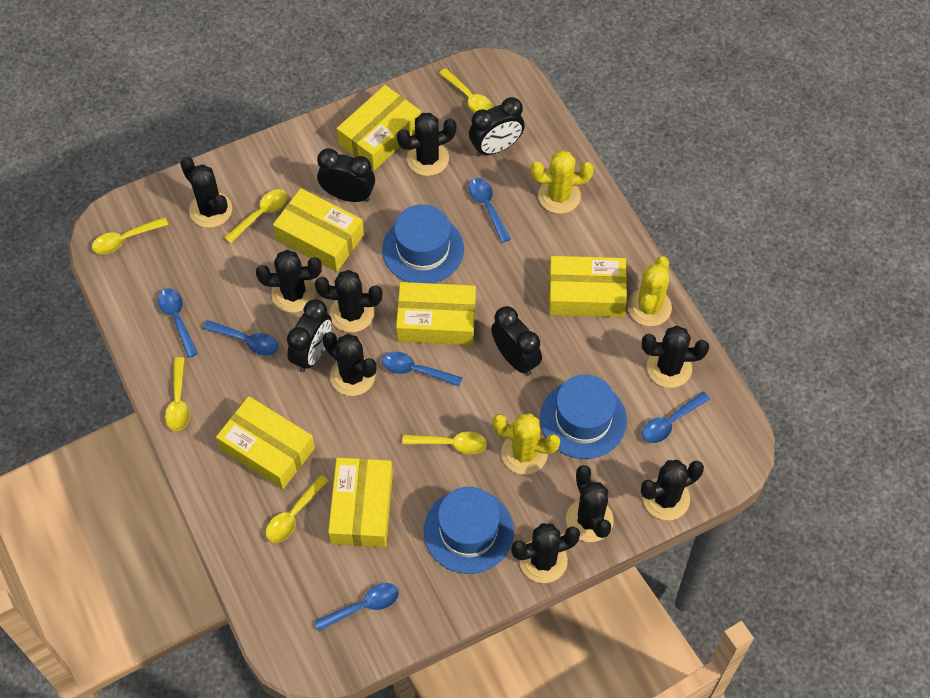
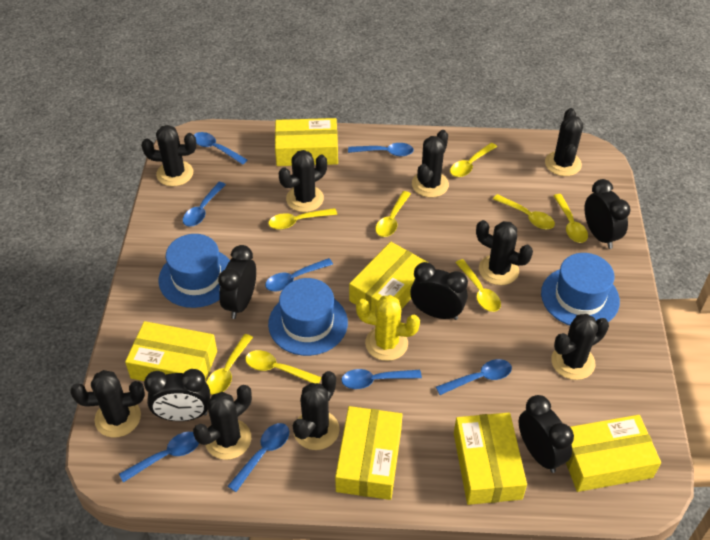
black clock: [287,299,332,372] [317,148,375,202] [469,97,525,156] [491,306,542,376] = 4 -> [144,369,210,421] [218,245,256,319] [410,262,468,320] [519,395,574,473] [585,179,630,249] = 5
blue spoon: [158,288,198,358] [203,320,279,356] [314,583,399,631] [382,352,462,387] [468,178,511,243] [642,391,710,443] = 6 -> [119,432,199,483] [183,182,226,227] [194,132,248,165] [228,423,289,492] [265,258,333,291] [341,369,422,389] [348,143,414,156] [436,359,512,395] = 8
yellow cactus: [492,413,560,475] [530,150,594,214] [627,256,672,326] = 3 -> [356,295,420,361] = 1
yellow spoon: [92,217,168,254] [165,357,190,431] [224,189,288,244] [266,475,329,543] [402,432,487,454] [439,68,493,113] = 6 -> [206,334,253,395] [245,350,322,383] [268,208,337,230] [375,191,411,237] [450,143,497,177] [455,259,501,312] [493,194,555,229] [554,194,588,243] = 8

